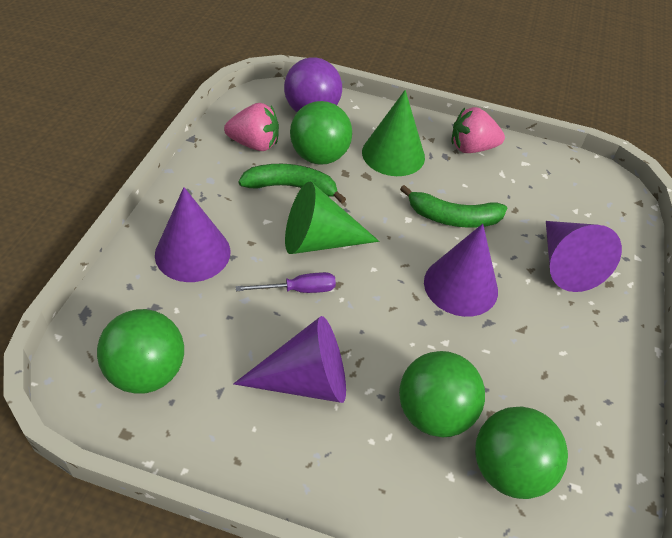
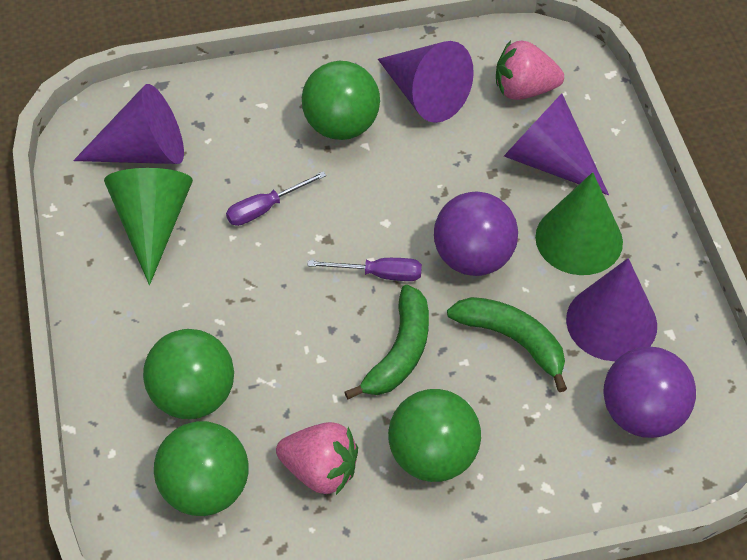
purple ball: [284,57,342,112] = 1 -> [434,191,518,276] [603,347,696,438] = 2
purple screwdriver: [236,272,336,293] = 1 -> [226,172,326,226] [308,258,422,281] = 2

